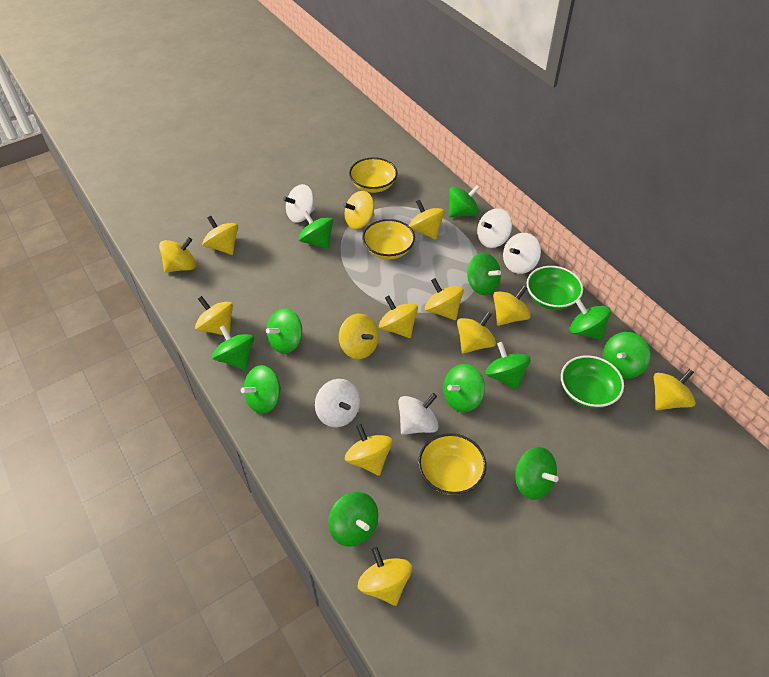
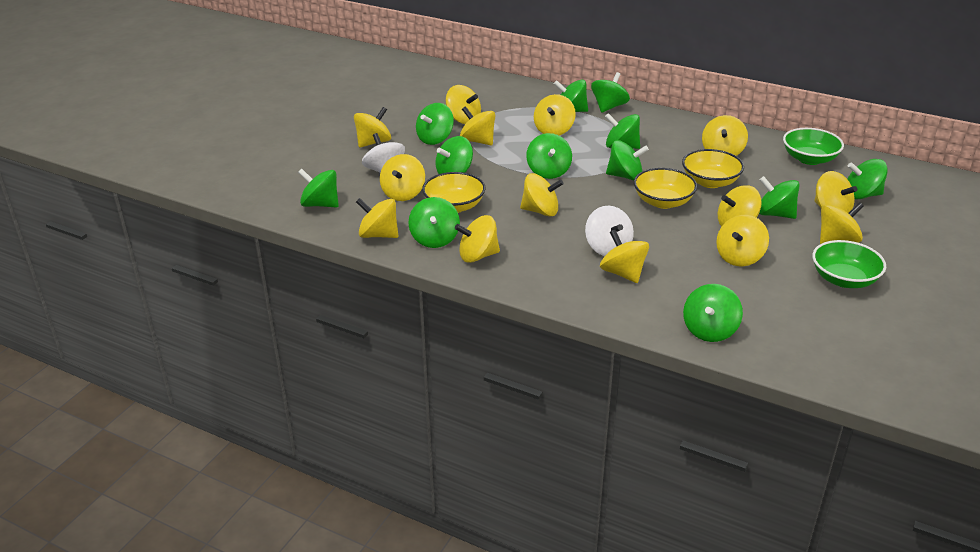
white spinning top: [283,184,316,223] [315,379,360,427] [398,393,439,435] [477,208,512,248] [503,233,541,274] = 5 -> [362,133,405,173] [585,206,634,256] = 2
yellow spinning top: [159,237,196,273] [195,296,233,335] [202,216,238,255] [339,314,379,359] [343,191,374,229] [345,424,393,476] [357,547,412,606] [379,295,418,338] [409,200,445,239] [425,278,464,320] [457,312,496,354] [493,285,531,326] [654,369,696,410] = 13 -> [354,107,391,148] [356,198,398,238] [380,154,425,201] [446,85,481,124] [455,215,500,263] [460,106,495,145] [520,173,564,217] [534,94,576,135] [600,230,649,283] [702,115,748,156] [716,215,769,266] [718,185,762,227] [814,171,857,213] [820,202,864,244] = 14

